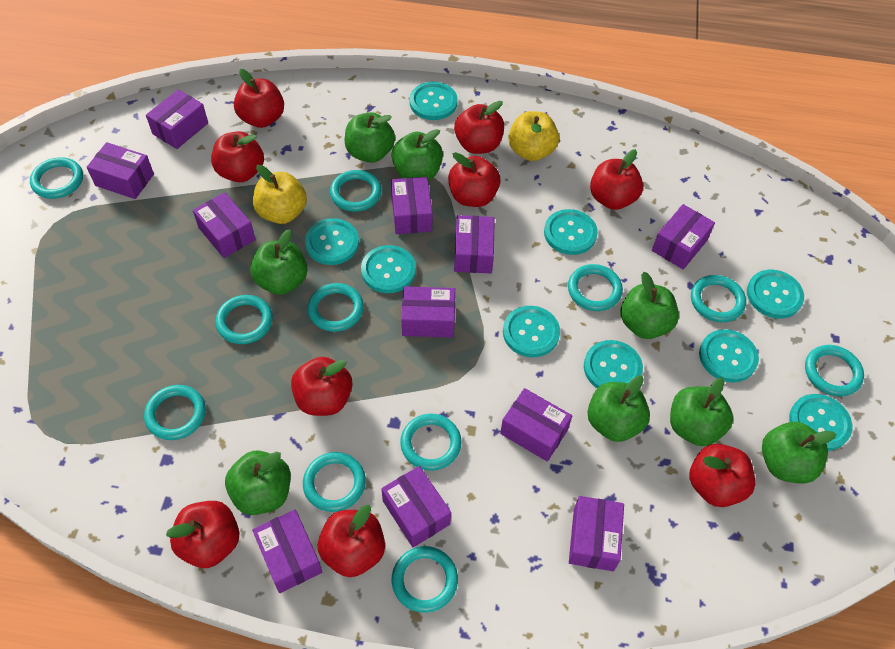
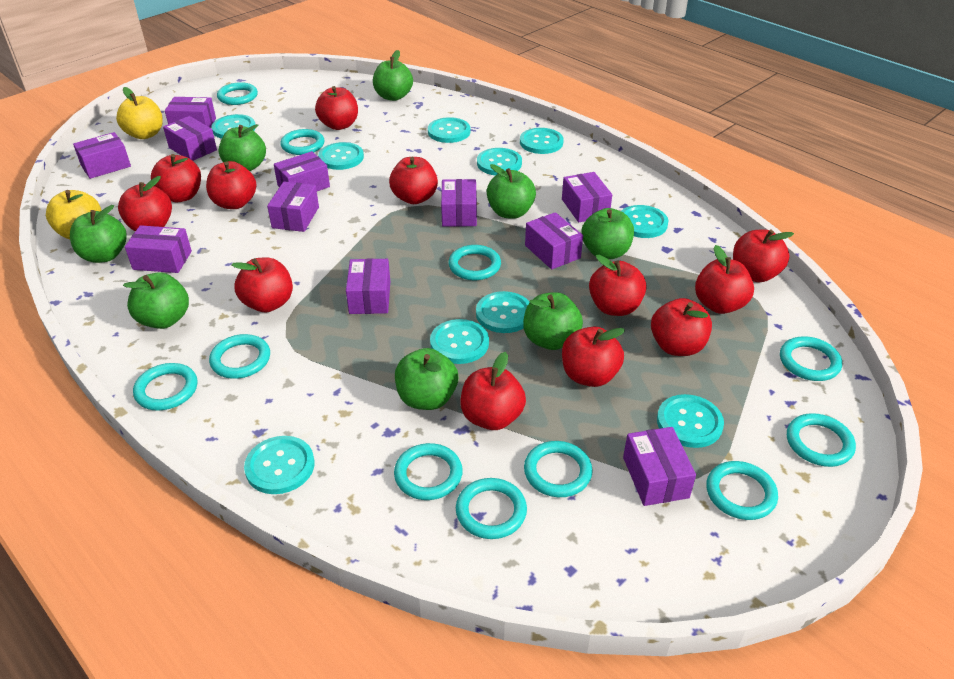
red apple: [166,501,239,568] [211,131,264,182] [234,69,284,128] [291,357,352,416] [318,505,385,577] [448,152,501,207] [454,101,504,154] [590,149,643,210] [689,444,755,507] = 9 -> [118,176,172,231] [151,154,201,202] [206,161,256,209] [231,257,293,312] [315,86,358,130] [389,157,438,204] [460,352,526,430] [562,326,625,387] [589,255,647,316] [651,298,712,356] [695,245,754,314] [733,229,794,282] = 12
turquoise button: [305,218,359,265] [361,245,416,293] [409,82,458,120] [503,306,560,357] [544,209,598,255] [584,340,643,388] [699,329,759,382] [747,270,804,319] [789,394,852,451] = 9 -> [211,114,256,139] [244,436,315,494] [318,142,364,170] [428,117,470,143] [430,319,489,364] [476,291,529,333] [477,148,522,175] [520,128,564,154] [621,205,668,238] [657,394,724,448] = 10

